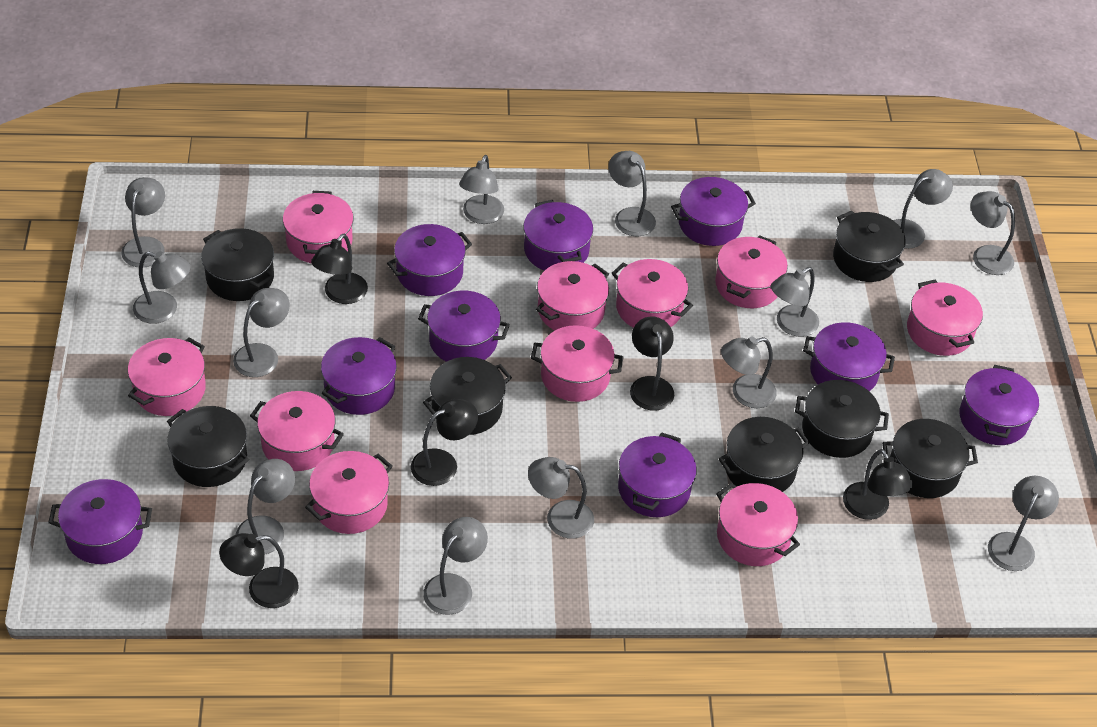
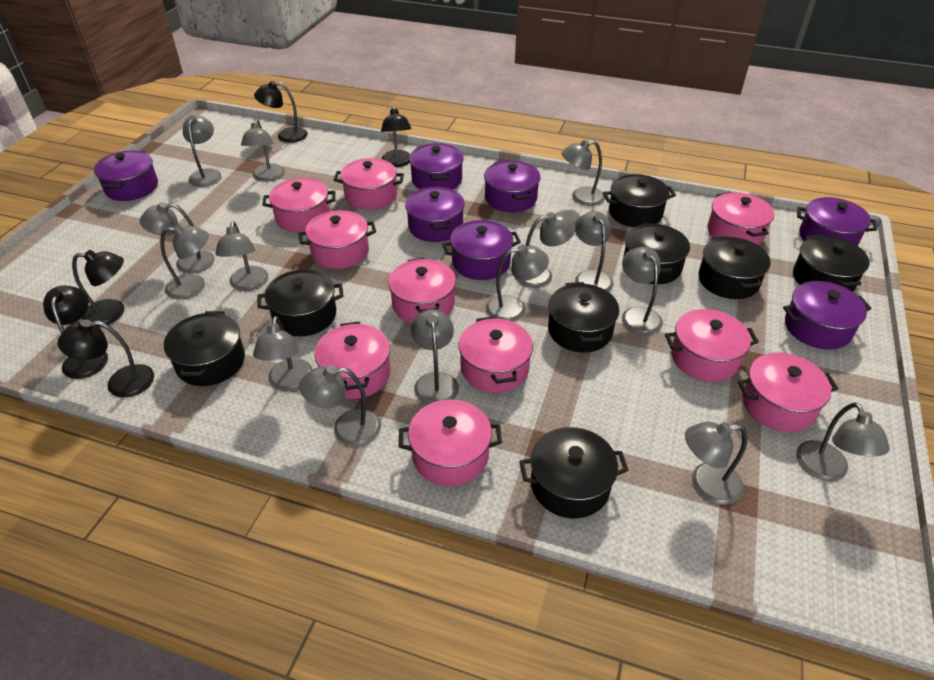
black pot: [167,406,249,487] [201,228,274,301] [423,357,512,435] [719,417,810,492] [795,380,889,458] [833,211,906,282] [882,419,978,498] = 7 -> [164,311,245,386] [258,269,344,336] [519,427,628,518] [548,282,619,352] [603,174,676,228] [623,223,690,284] [698,236,770,299] [793,235,869,292] = 8
grey lamp: [121,177,165,267] [133,251,190,324] [233,288,290,377] [236,459,295,554] [423,517,488,615] [459,155,504,224] [528,457,594,539] [608,151,656,237] [721,337,777,408] [771,267,819,337] [893,169,953,249] [971,191,1015,275] [988,476,1059,571] = 13 -> [139,202,215,274] [160,224,209,300] [183,115,222,187] [215,221,269,291] [241,119,285,182] [253,316,313,391] [299,365,381,446] [411,309,459,405] [486,244,549,321] [515,212,576,288] [562,140,605,206] [575,211,613,292] [622,247,663,335] [685,422,747,505] [796,402,890,481] = 15
purple pot: [48,479,152,564] [321,337,397,415] [387,224,472,296] [418,291,510,362] [523,200,593,271] [618,432,697,517] [671,177,756,246] [803,322,895,391] [959,365,1039,445] = 9 -> [94,150,158,201] [405,186,465,242] [409,143,464,190] [442,220,521,280] [484,161,541,212] [783,281,872,350] [797,197,877,246] = 7

